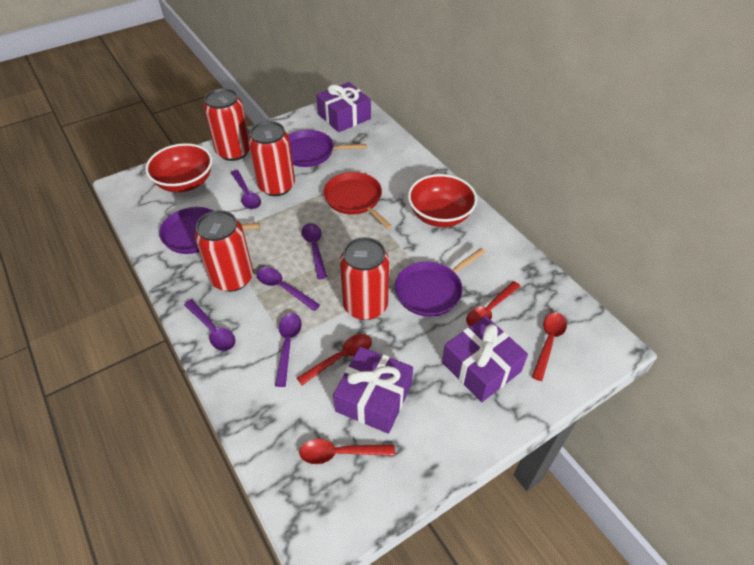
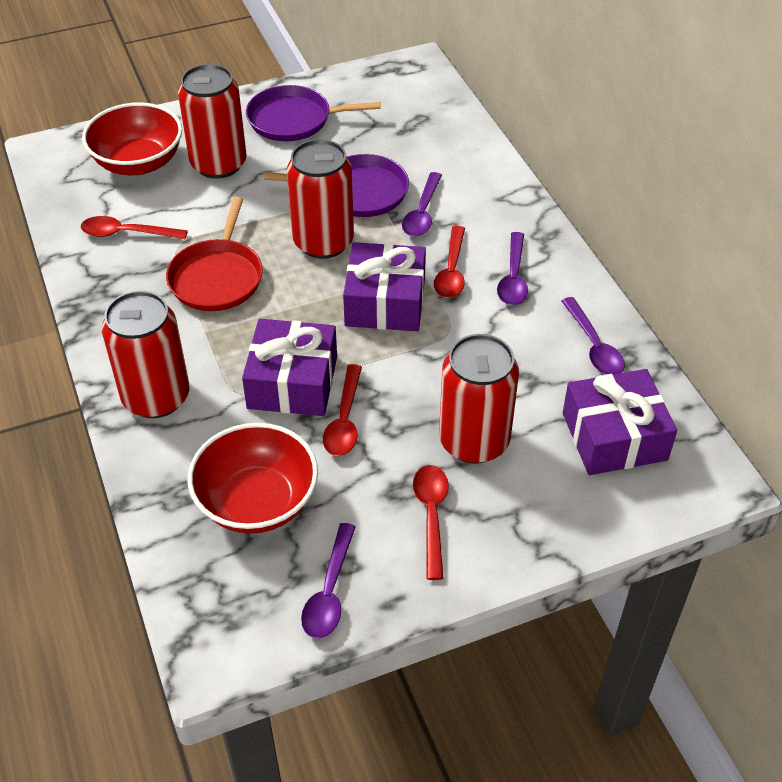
purple pan: [159,207,260,254] [289,130,367,167] [395,248,485,317] = 3 -> [246,85,381,141] [265,154,409,217] = 2
purple spoon: [184,300,235,351] [231,170,261,209] [257,267,320,311] [275,313,302,387] [302,223,327,279] = 5 -> [301,523,356,638] [402,172,442,237] [497,232,528,305] [561,297,625,375] = 4

